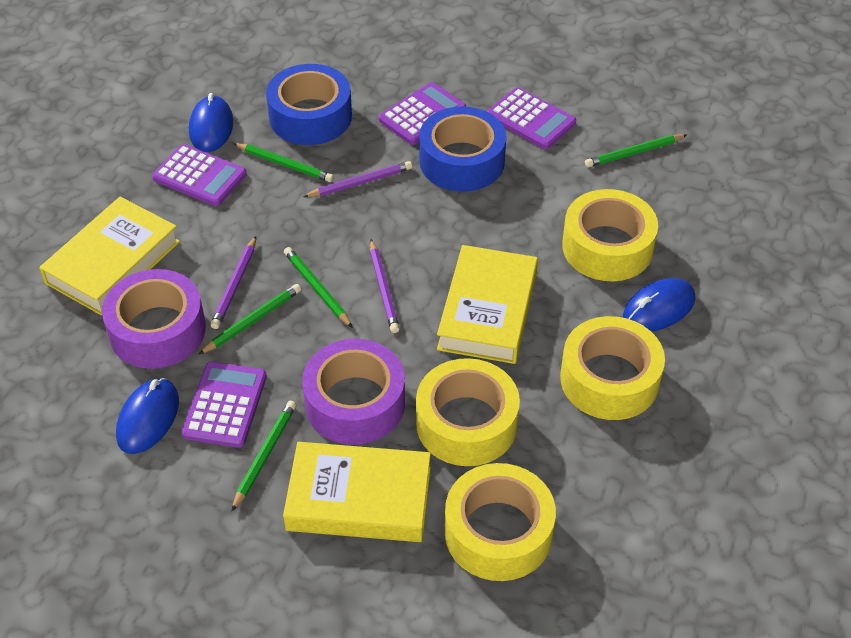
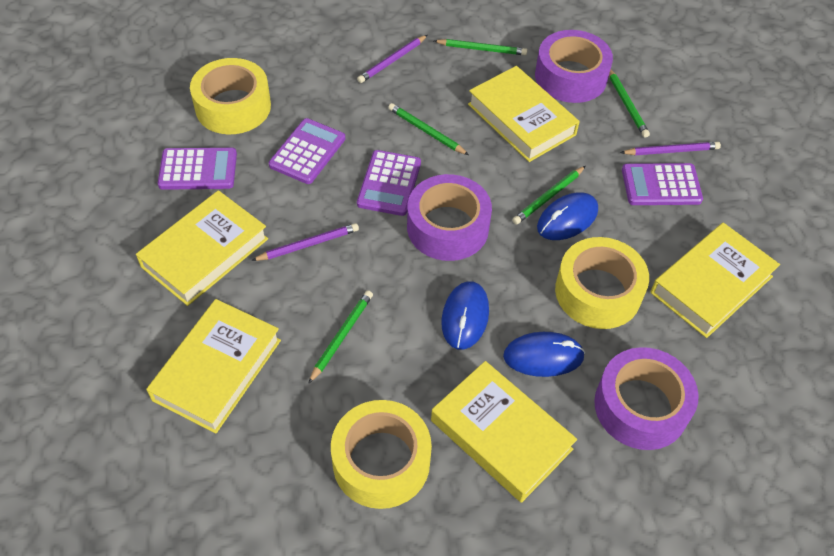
blue tape: [266,64,352,145] [419,106,506,192] = 2 -> none = 0
purple tape: [102,269,206,369] [302,339,405,445] = 2 -> [407,174,492,261] [535,30,613,103] [594,347,699,450] = 3
yellow book: [39,197,180,315] [283,442,431,542] [437,245,538,364] = 3 -> [136,190,268,306] [146,299,281,434] [431,361,577,503] [468,66,580,162] [650,223,780,338] = 5
yellow tape: [416,358,520,466] [445,463,556,581] [560,316,665,420] [562,189,658,281] = 4 -> [190,58,271,134] [331,400,432,509] [555,237,649,329] = 3

